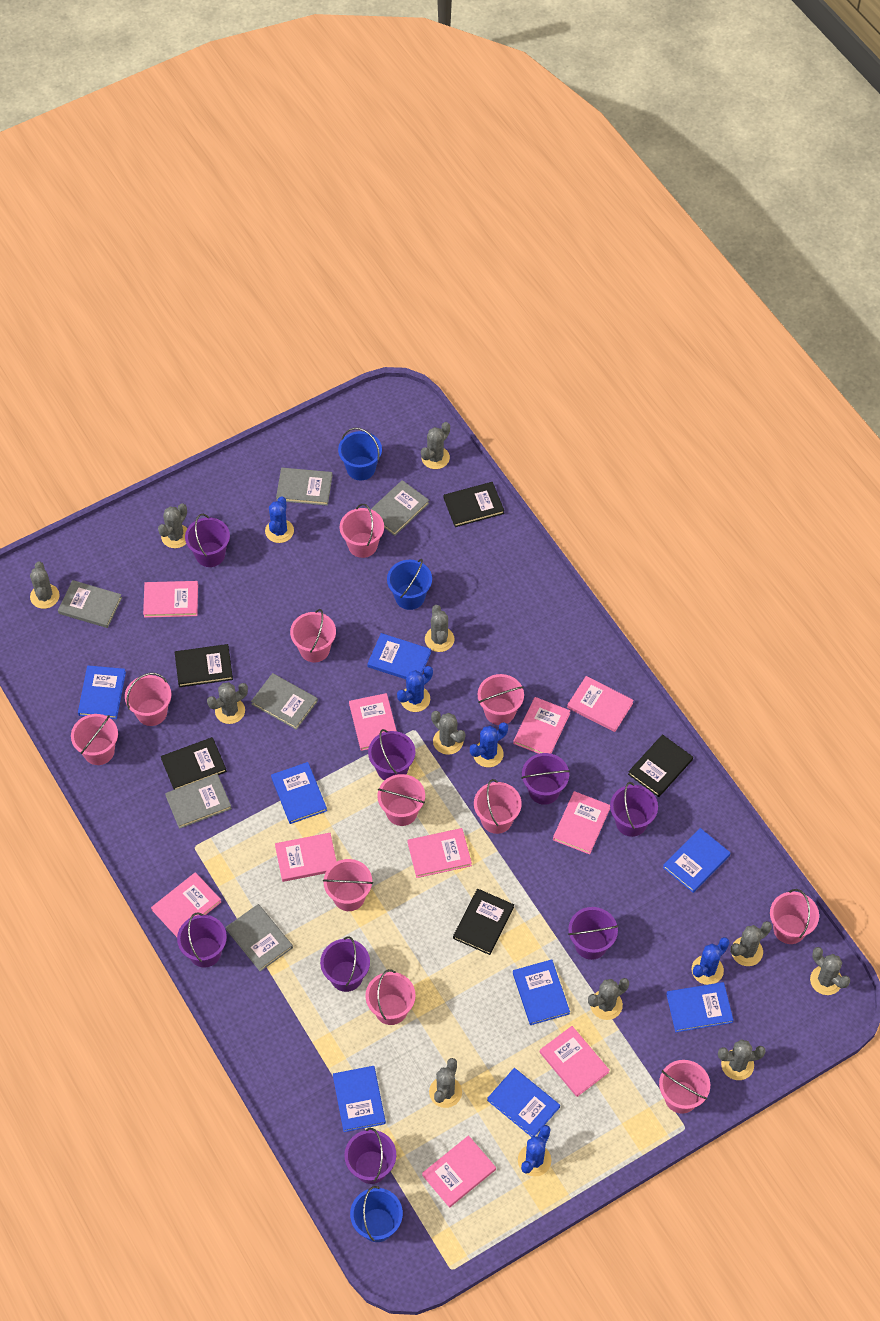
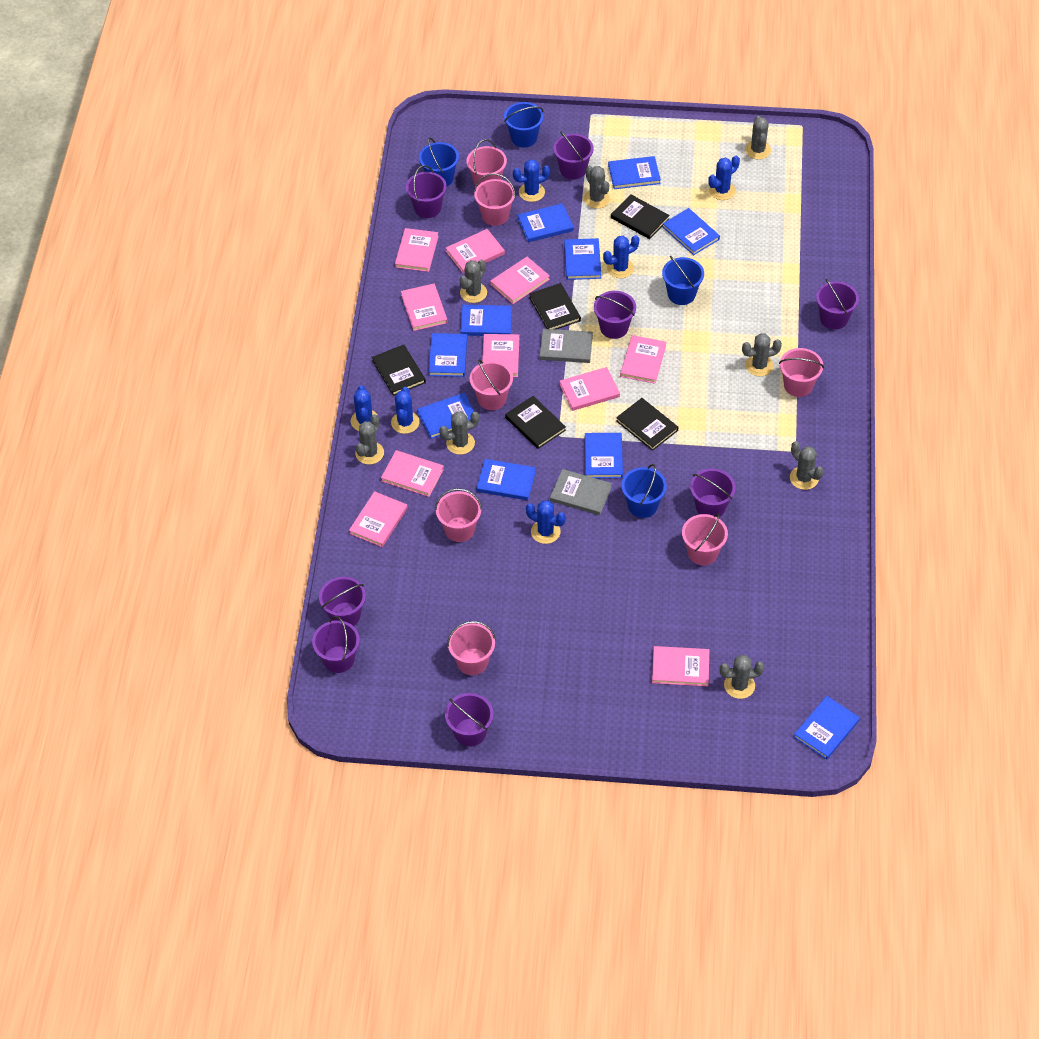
blue book: [78,665,126,719] [271,762,327,824] [333,1066,386,1132] [367,633,431,679] [487,1068,560,1137] [513,959,570,1025] [663,828,730,893] [666,982,734,1032] = 8 -> [417,393,475,439] [429,333,467,377] [460,305,512,336] [477,459,536,500] [517,203,574,242] [564,238,601,280] [585,433,623,478] [608,156,661,189] [663,208,720,255] [794,696,860,760] = 10
blue bucket: [338,428,382,480] [350,1186,403,1242] [387,559,432,610] = 3 -> [419,138,459,187] [504,102,544,148] [621,464,667,518] [662,256,704,305] = 4
blue cactus: [265,496,294,543] [397,666,433,712] [470,722,508,767] [518,1125,551,1177] [691,937,730,985] = 5 -> [351,385,378,431] [391,387,420,434] [513,159,550,202] [526,500,566,544] [603,235,639,278] [708,156,740,200] = 6
grey book: [58,580,122,628] [165,774,232,829] [226,904,293,972] [251,673,318,730] [276,468,333,506] [371,480,429,536] = 6 -> [540,329,593,363] [550,469,612,515] = 2
grey cactus: [30,562,60,609] [158,503,187,548] [207,682,248,724] [421,422,450,469] [425,605,454,652] [429,1058,462,1108] [431,711,466,755] [588,978,629,1020] [718,1039,766,1080] [730,921,772,966] [810,947,850,995] = 11 -> [355,414,384,465] [439,411,480,455] [459,259,487,303] [584,166,610,208] [719,655,765,699] [742,333,782,376] [745,116,771,160] [790,441,824,490] = 8
pink bucket: [71,714,118,765] [125,673,171,726] [290,609,336,662] [323,859,373,911] [340,504,384,558] [365,969,416,1025] [378,774,425,826] [474,779,522,834] [478,674,524,725] [659,1060,710,1114] [770,889,819,944] = 11 -> [435,488,482,542] [447,621,496,675] [466,140,507,188] [469,359,513,410] [474,173,516,226] [682,514,728,565] [779,348,824,397] = 7

